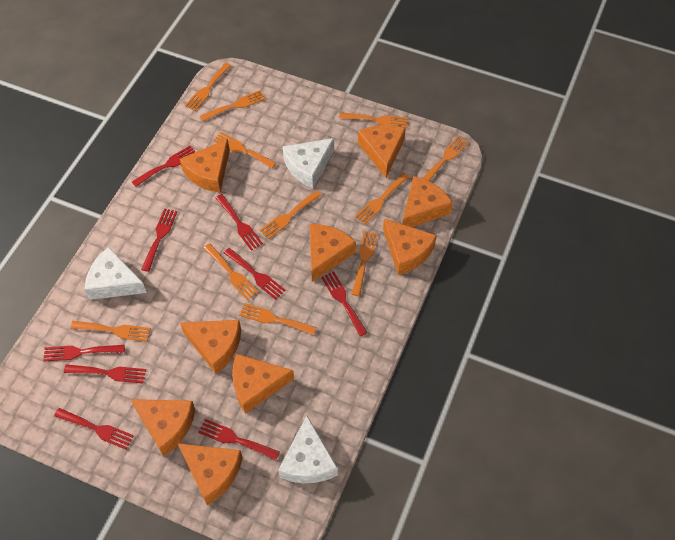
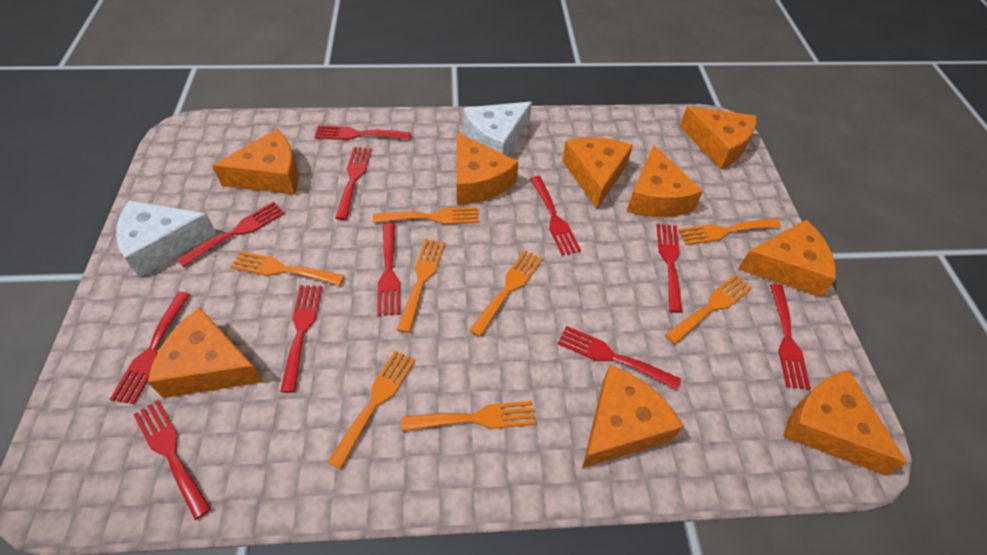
orange fork: [70,321,151,342] [185,63,231,111] [200,90,266,121] [203,243,258,300] [213,132,276,168] [239,303,317,335] [260,190,322,239] [339,113,408,128] [352,231,378,296] [355,173,409,224] [423,136,468,181] = 11 -> [231,251,344,286] [327,350,415,469] [373,207,479,224] [397,239,445,333] [401,401,536,431] [469,250,543,337] [665,274,752,344] [678,218,781,245] = 8
red fork: [43,345,125,361] [54,408,134,450] [64,364,146,383] [132,146,195,187] [141,208,177,272] [198,419,280,460] [215,194,263,251] [224,248,286,300] [321,271,368,336] = 9 -> [110,292,191,404] [133,400,211,520] [177,202,285,267] [280,285,322,393] [314,125,411,140] [335,147,372,220] [377,223,400,316] [530,176,581,256] [558,326,681,390] [656,224,682,313] [770,284,811,390] = 11
white cheese: [85,247,147,300] [278,415,338,483] [283,138,334,188] = 3 -> [116,200,217,277] [464,102,532,156] = 2

